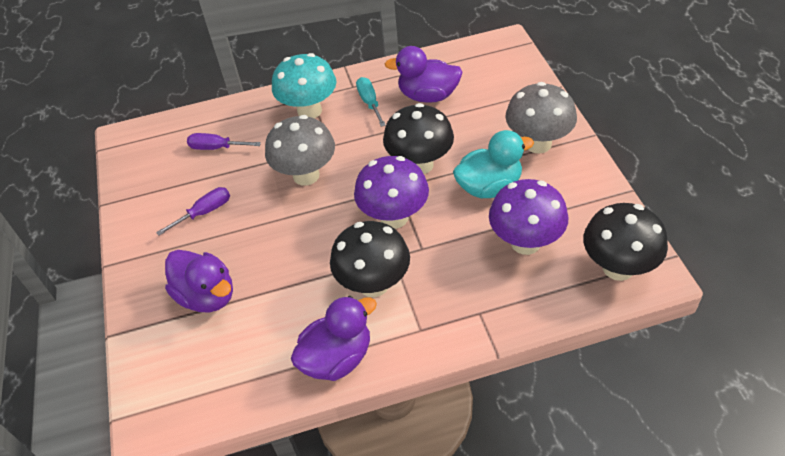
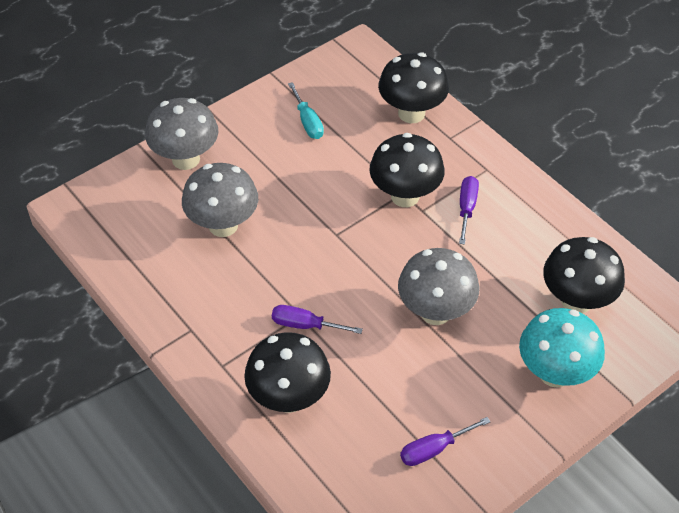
black mushroom: [330,221,410,297] [383,103,454,174] [583,203,668,281] = 3 -> [244,332,331,413] [369,133,445,207] [378,52,449,123] [543,237,625,314] = 4
grey mushroom: [265,115,335,186] [506,82,577,154] = 2 -> [145,98,218,170] [182,163,258,237] [398,248,479,325] = 3
purple duck: [165,250,233,312] [291,296,377,381] [385,46,463,103] = 3 -> none = 0
purple mushroom: [354,156,429,229] [489,179,568,255] = 2 -> none = 0
purple screwdriver: [156,187,230,236] [187,133,261,150] = 2 -> [272,305,363,334] [400,417,490,466] [459,176,479,244] = 3
turquoise duck: [453,130,534,198] = 1 -> none = 0

